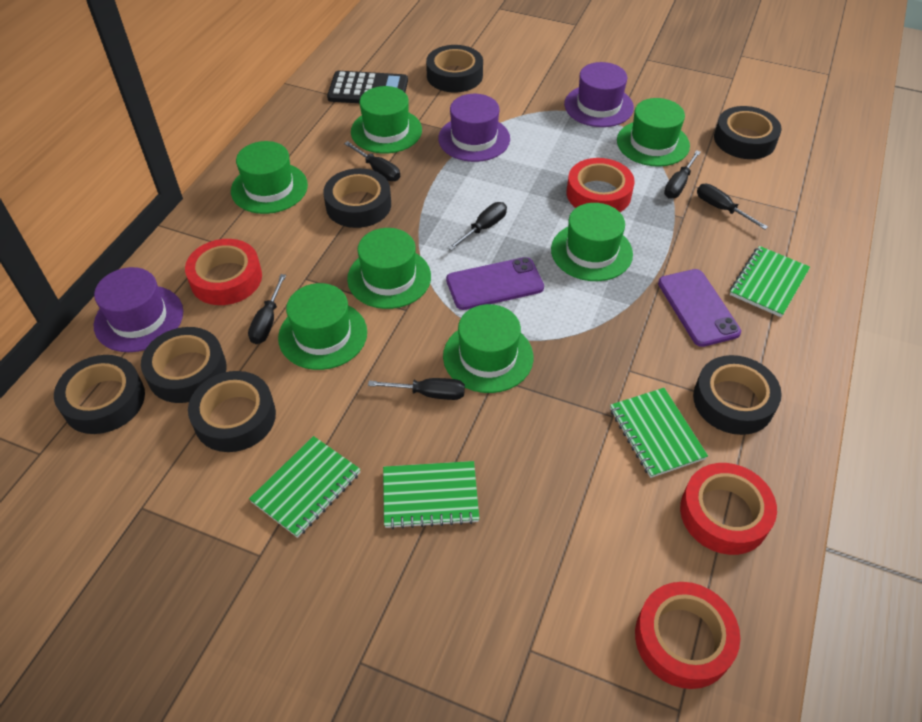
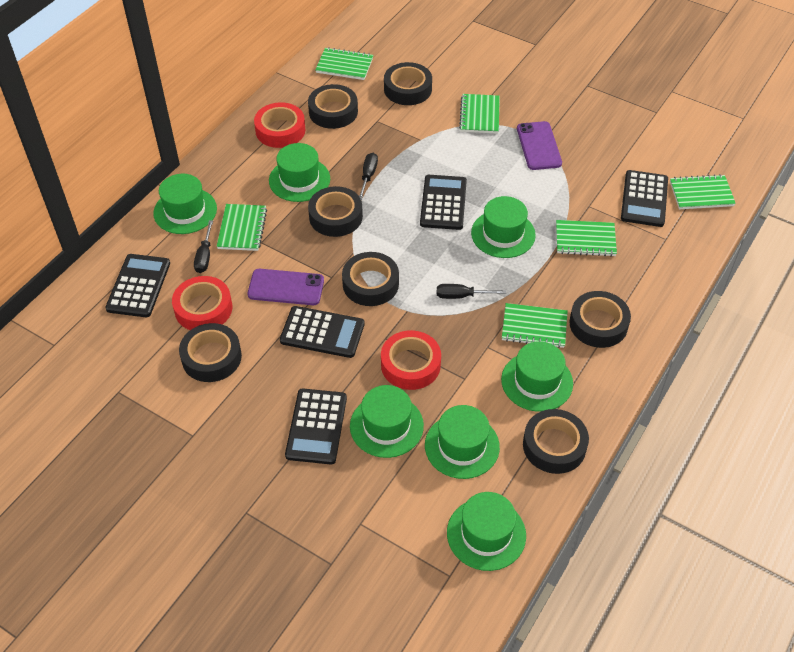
black calculator: [327,71,408,103] = 1 -> [105,254,170,317] [280,306,365,358] [285,388,347,465] [420,175,467,230] [621,170,668,227] = 5
black screwdriver: [248,274,286,344] [344,141,400,181] [368,378,465,400] [448,202,507,251] [664,150,701,199] [697,184,768,230] = 6 -> [194,220,213,273] [359,153,378,200] [437,284,506,299] = 3
green notebook: [249,436,361,538] [383,461,479,529] [610,388,708,478] [730,246,810,317] = 4 -> [217,204,267,251] [315,47,373,80] [459,94,500,134] [502,303,568,348] [556,220,617,257] [670,174,736,209] = 6
purple hat: [94,267,183,352] [438,94,510,162] [564,62,634,127] = 3 -> none = 0
red tape: [185,239,262,305] [567,158,635,212] [635,582,740,689] [680,463,777,555] = 4 -> [172,276,232,330] [254,102,305,148] [381,330,441,390] = 3

